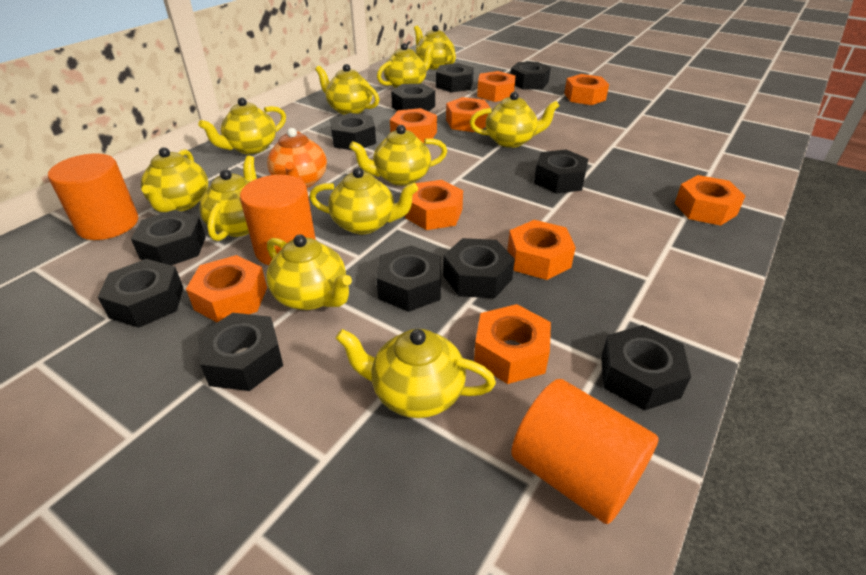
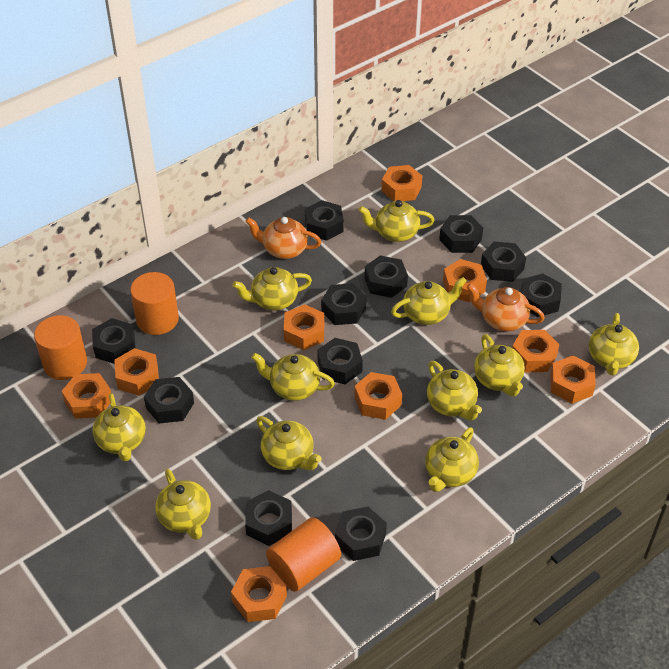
orange teapot: [267,128,327,188] = 1 -> [245,217,321,259] [467,283,545,331] = 2

